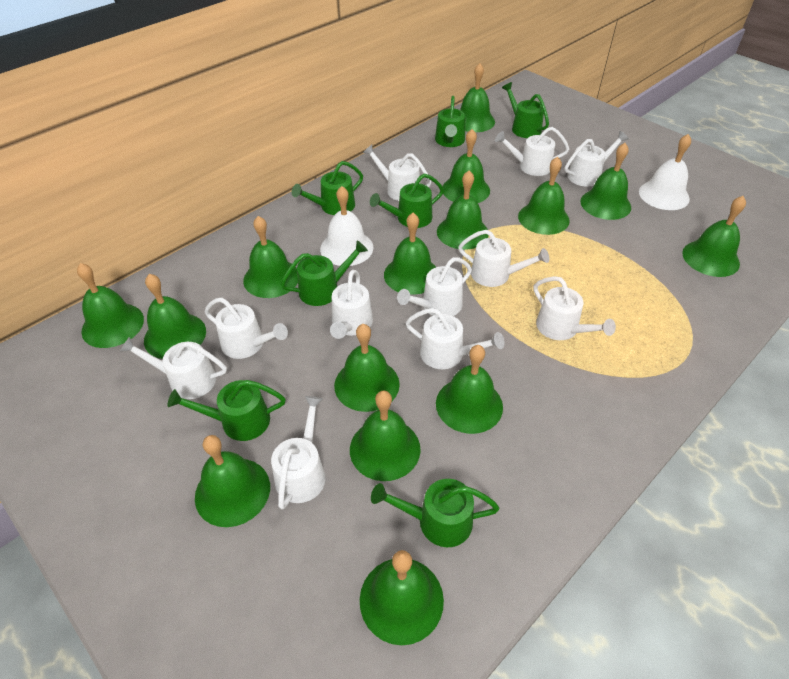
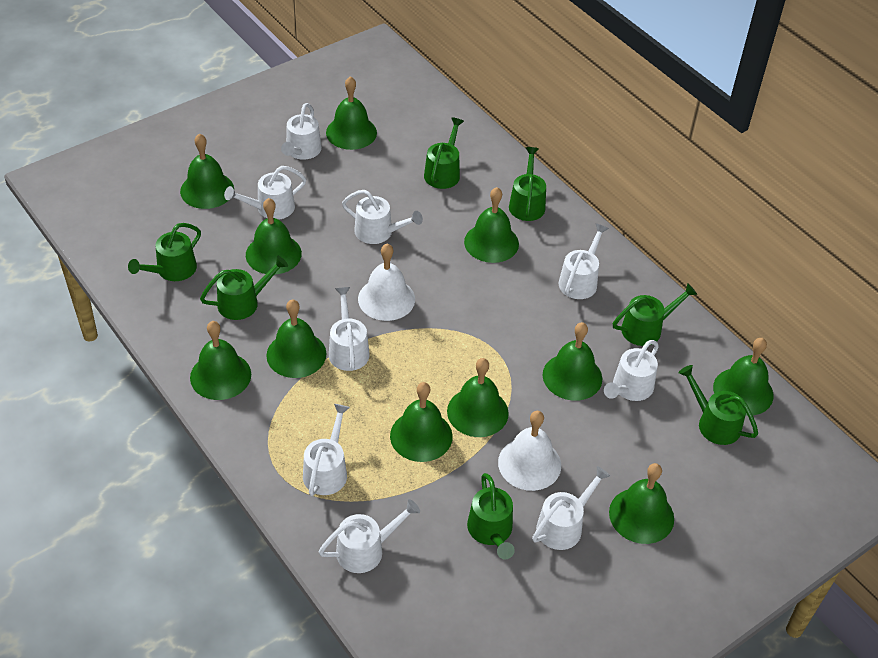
green bell: [77,263,144,348] [144,274,206,359] [195,435,270,527] [243,216,298,298] [334,324,400,412] [350,391,421,481] [360,550,444,645] [384,213,436,295] [436,345,503,434] [437,171,489,250] [442,129,490,203] [460,63,495,132] [518,157,570,235] [581,143,631,220] [682,196,746,277] = 15 -> [180,133,234,209] [190,321,251,400] [246,198,302,275] [266,299,326,378] [326,76,377,150] [390,382,453,462] [447,358,509,437] [464,187,519,263] [543,322,602,401] [609,463,674,544] [713,338,774,416] = 11
white watering can: [120,337,227,399] [205,298,288,359] [271,396,326,510] [330,270,373,339] [363,145,431,201] [397,257,472,316] [405,308,505,369] [458,230,549,287] [495,127,569,176] [534,276,616,340] [565,131,629,186] = 11 -> [224,166,306,220] [281,103,322,160] [303,404,350,496] [319,499,420,573] [329,287,370,371] [342,190,423,244] [532,466,611,550] [559,223,609,299] [604,340,659,401] = 9

